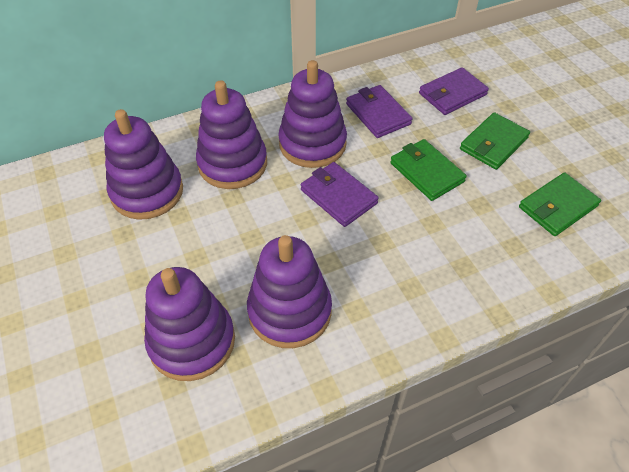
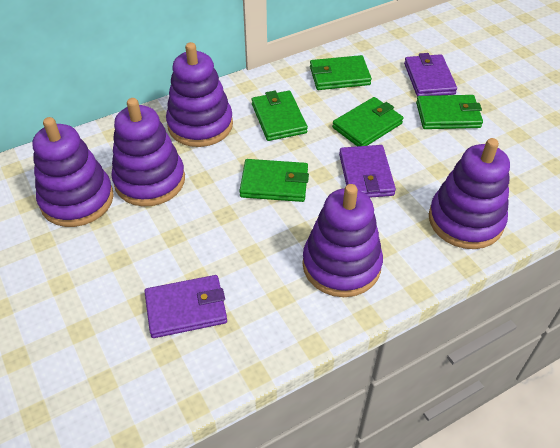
green wallet: [390,139,467,201] [460,112,530,170] [519,173,601,236] = 3 -> [240,159,309,202] [252,91,308,141] [310,55,372,90] [332,97,403,146] [416,95,483,129] = 5

